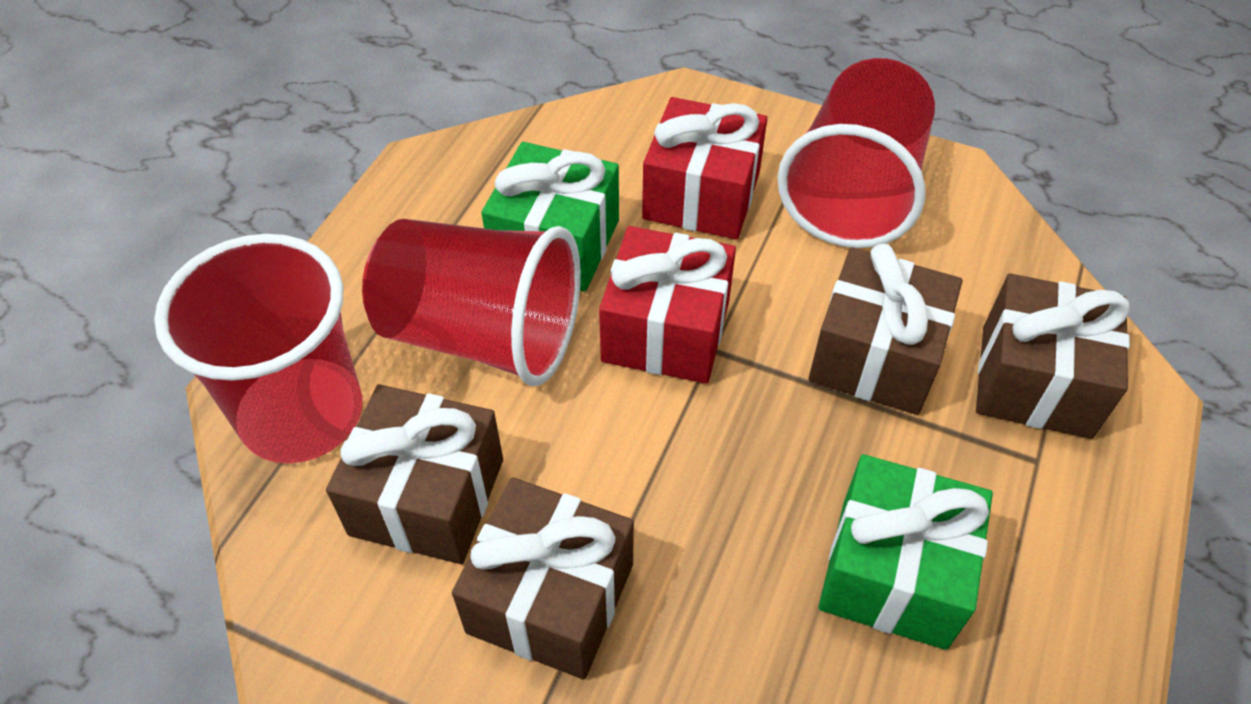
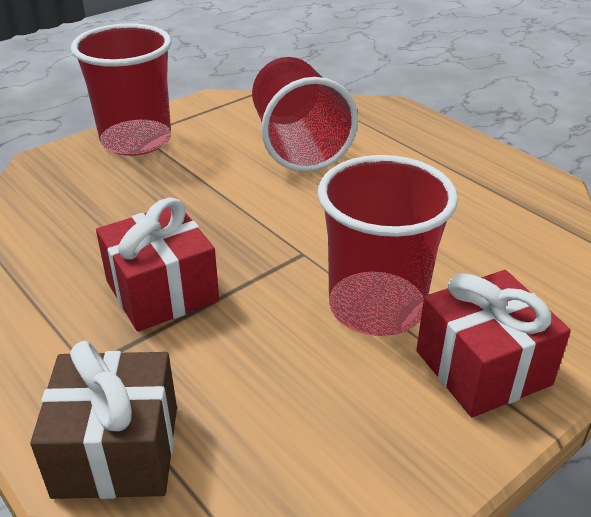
brown gift: [326,384,503,564] [452,477,634,679] [808,243,962,415] [976,273,1130,439] = 4 -> [30,341,177,499] = 1
green gift: [482,142,619,292] [818,454,993,650] = 2 -> none = 0

